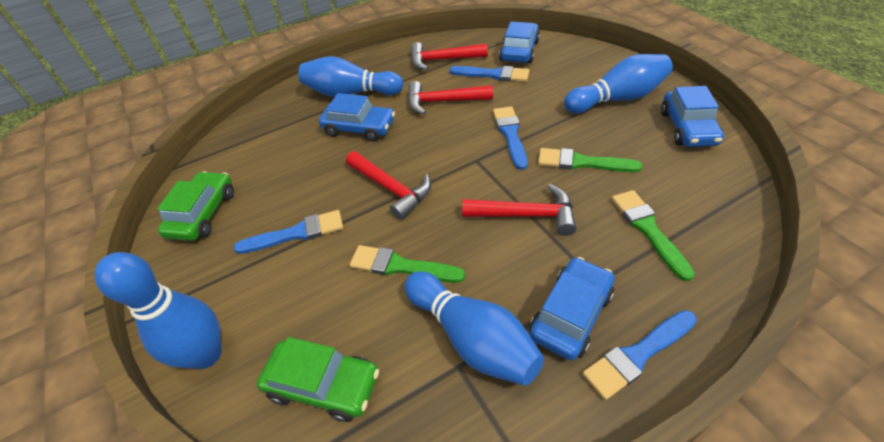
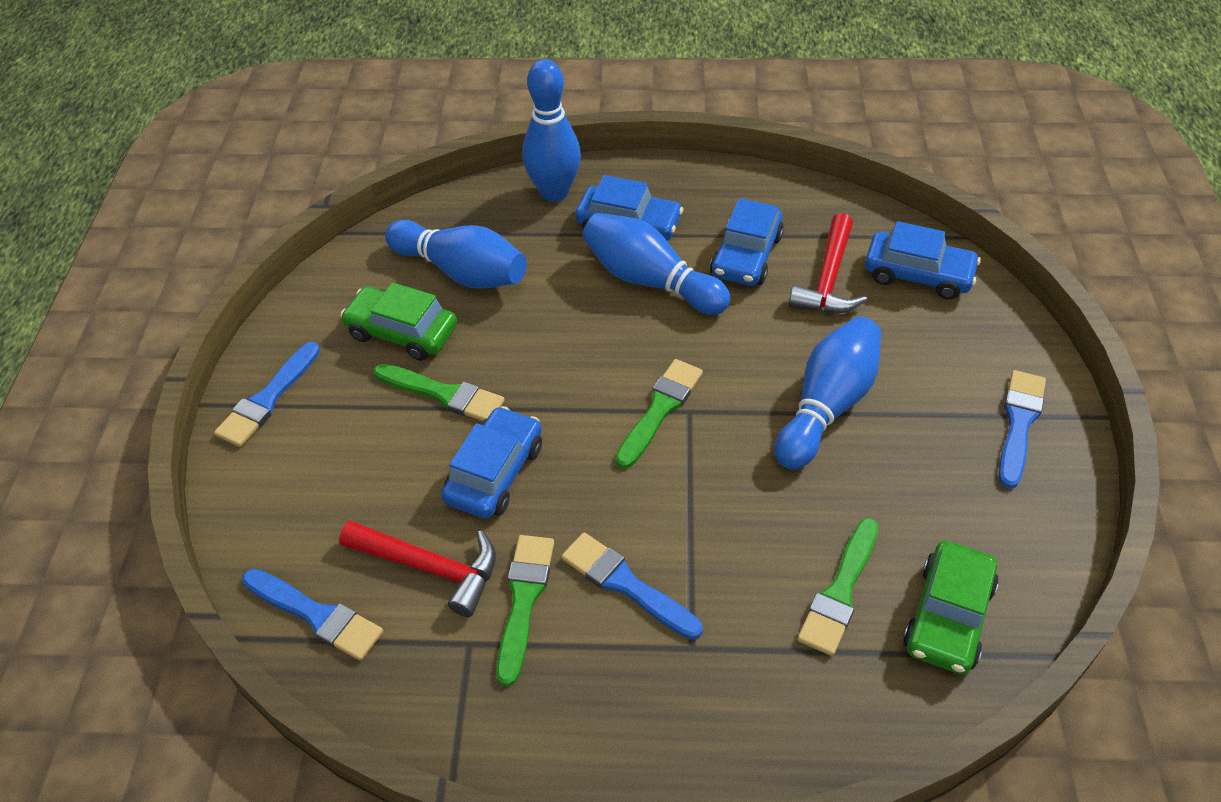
green brush: [350,245,465,283] [538,148,643,172] [612,190,695,281] = 3 -> [373,364,505,421] [496,535,554,687] [615,359,703,469] [797,518,879,656] = 4
red hammer: [346,151,431,220] [408,81,493,114] [411,42,488,70] [462,184,576,236] = 4 -> [339,521,496,617] [789,213,867,313] = 2

